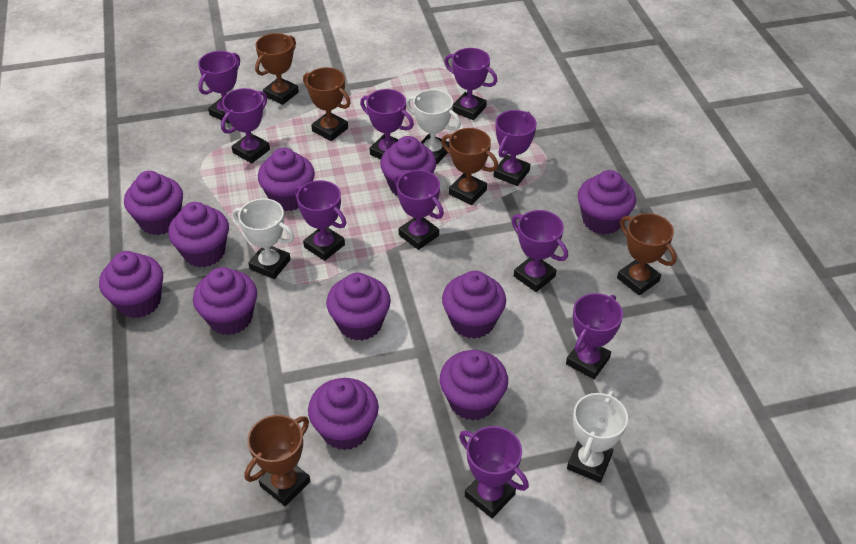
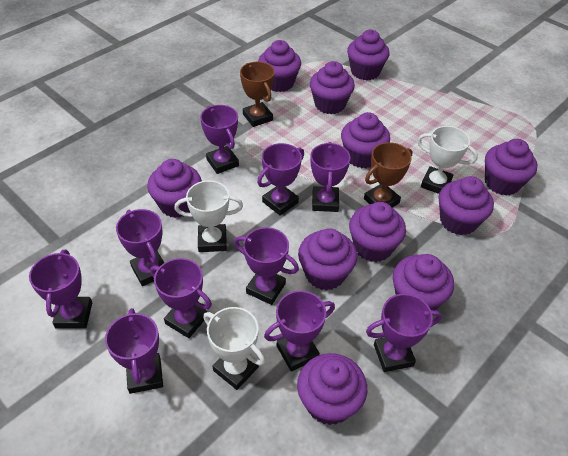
brown trophy: [245,415,310,506] [255,33,299,105] [303,67,351,141] [442,128,498,205] [617,213,677,295] = 5 -> [240,62,275,127] [364,142,413,207] = 2

